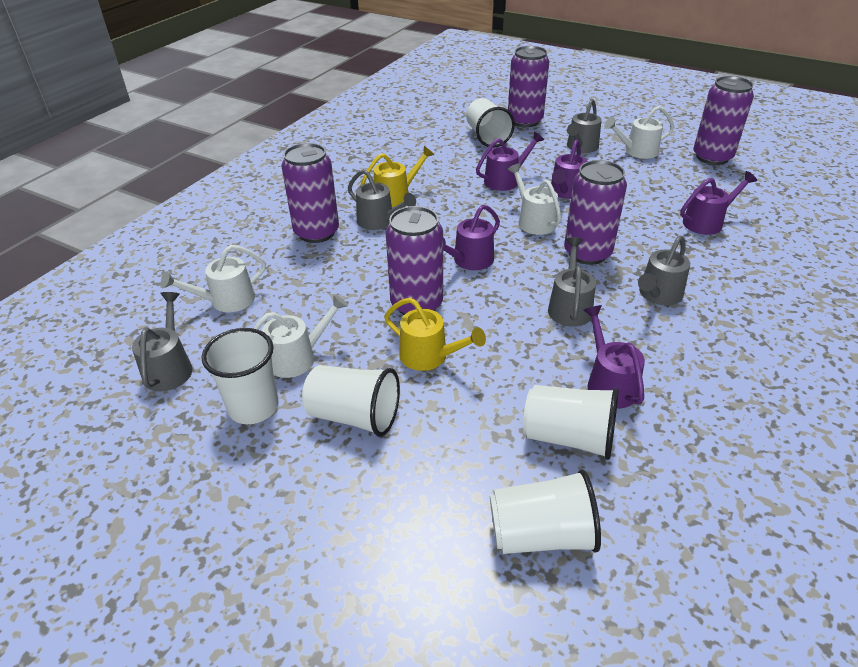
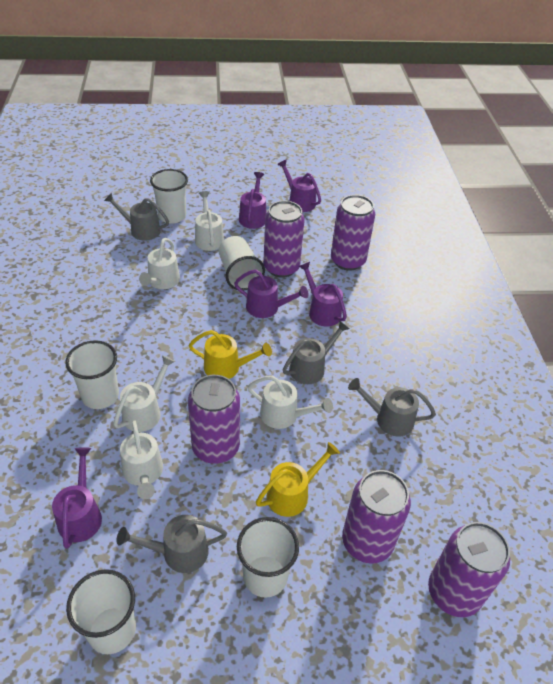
grey watering can: [132,292,193,391] [348,169,416,230] [548,237,596,327] [567,99,601,153] [638,235,690,305] = 5 -> [104,192,169,241] [117,515,227,573] [283,320,350,384] [348,378,436,436] = 4
white watering can: [161,245,266,312] [253,294,348,378] [508,163,562,235] [604,106,674,159] = 4 -> [113,355,175,432] [120,420,163,499] [139,238,180,289] [195,191,224,251] [247,376,333,429] = 5

